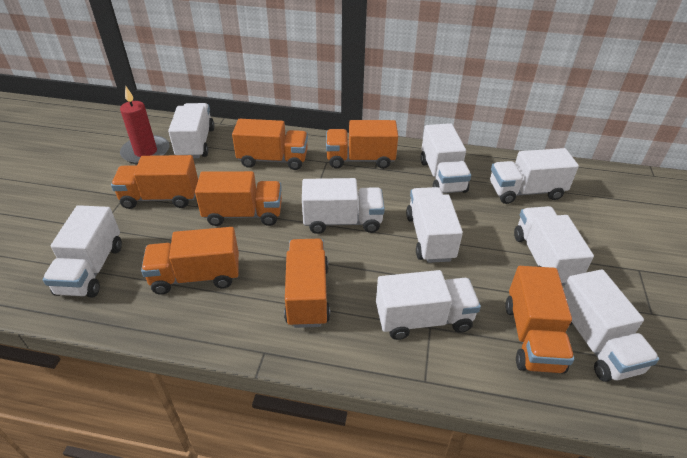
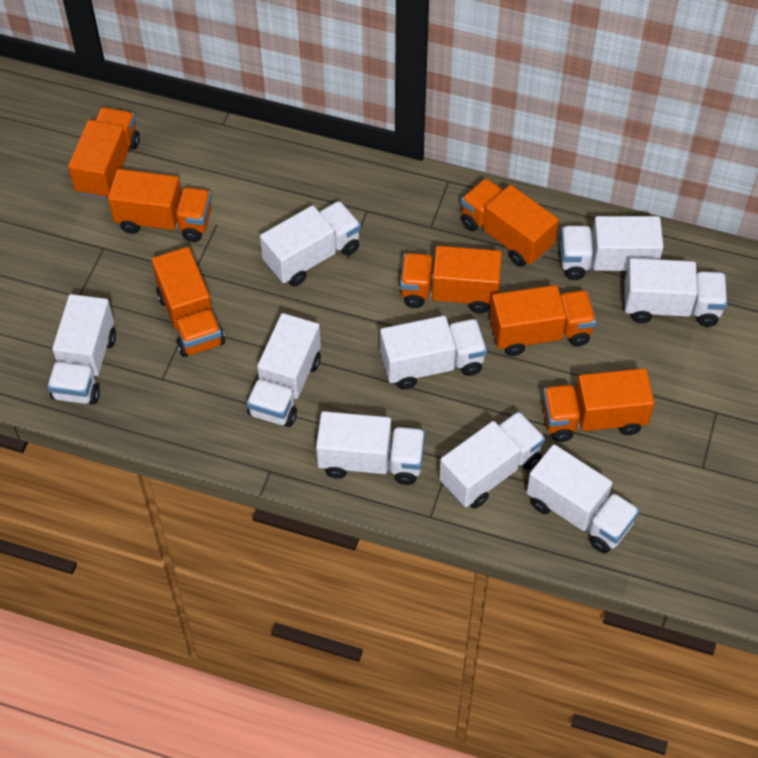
red candle: [120,86,170,165] = 1 -> none = 0

